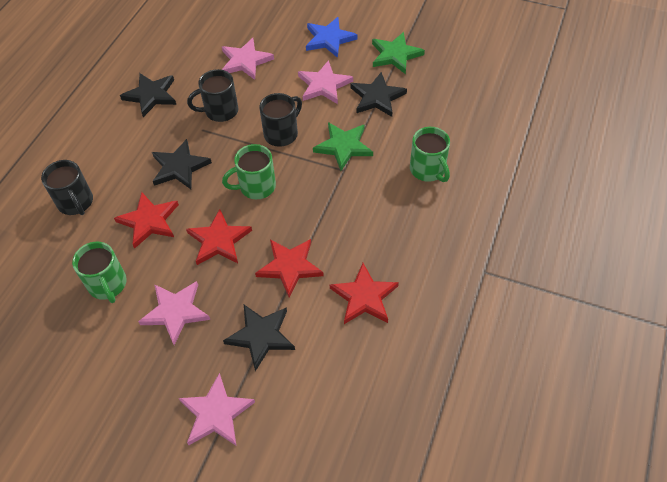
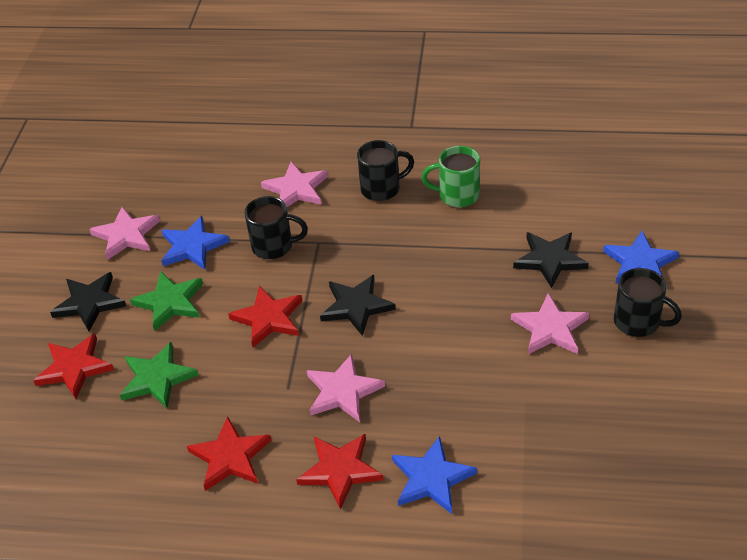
black star: [120,73,176,117] [152,139,212,189] [223,305,295,371] [350,72,407,117] = 4 -> [50,272,126,331] [320,275,396,336] [513,232,589,288] = 3
blue star: [306,17,357,58] = 1 -> [161,216,230,270] [392,436,477,514] [603,231,679,284] = 3
green mug: [72,242,127,303] [222,144,276,199] [410,127,450,182] = 3 -> [421,146,480,207] = 1

